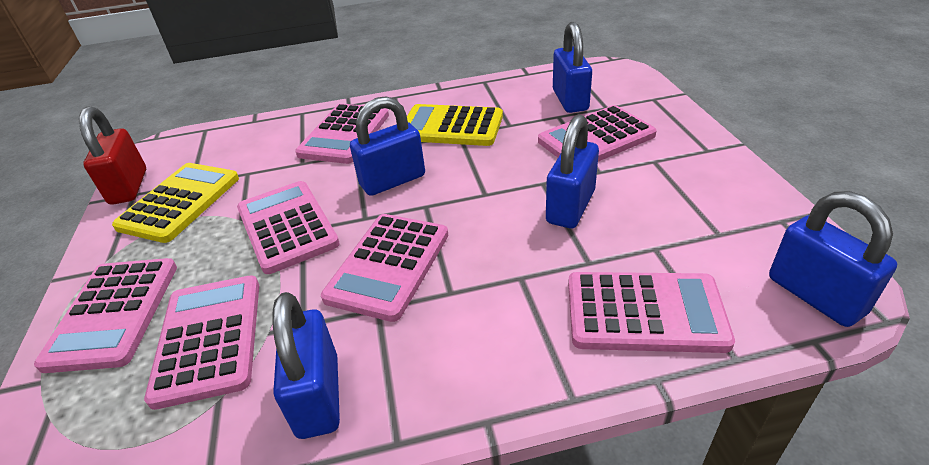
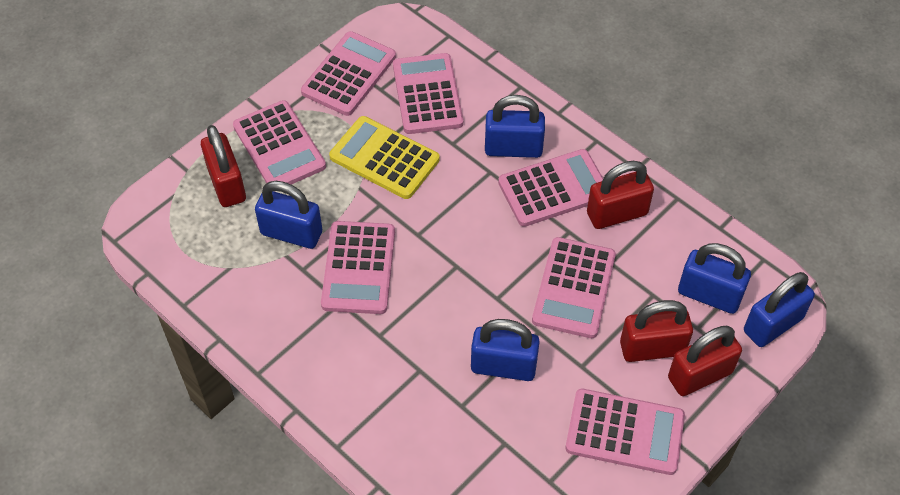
red padlock: [79,106,146,205] = 1 -> [201,125,246,207] [587,161,654,229] [620,300,693,362] [668,326,742,396] = 4
yellow calculator: [112,163,239,243] [407,104,503,146] = 2 -> [329,116,440,199] = 1

